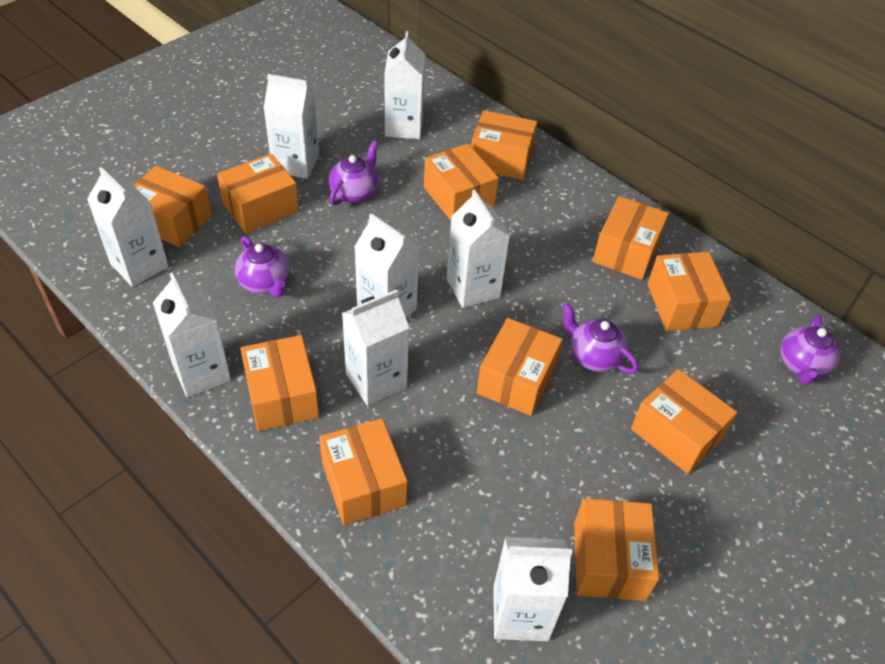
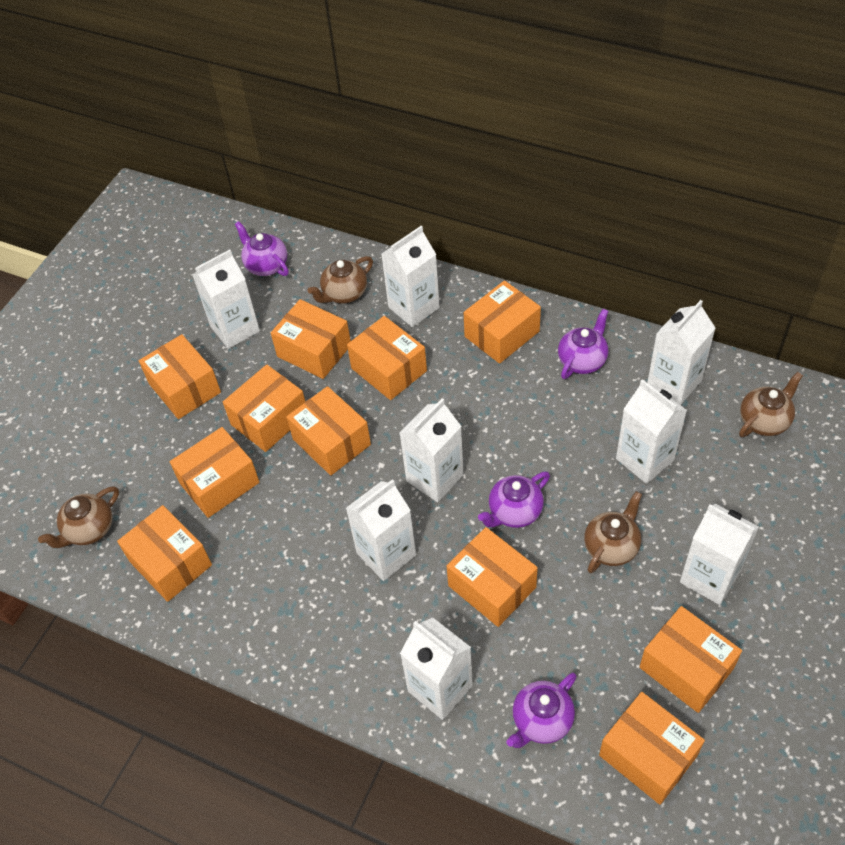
brown teapot: none = 0 -> [38,486,119,548] [307,256,373,303] [584,491,642,574] [739,372,803,437] = 4

